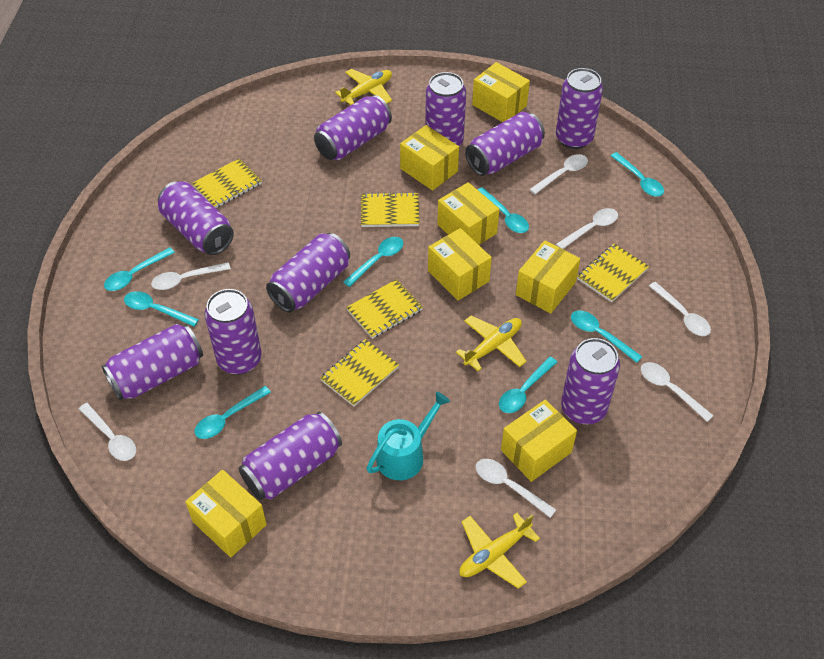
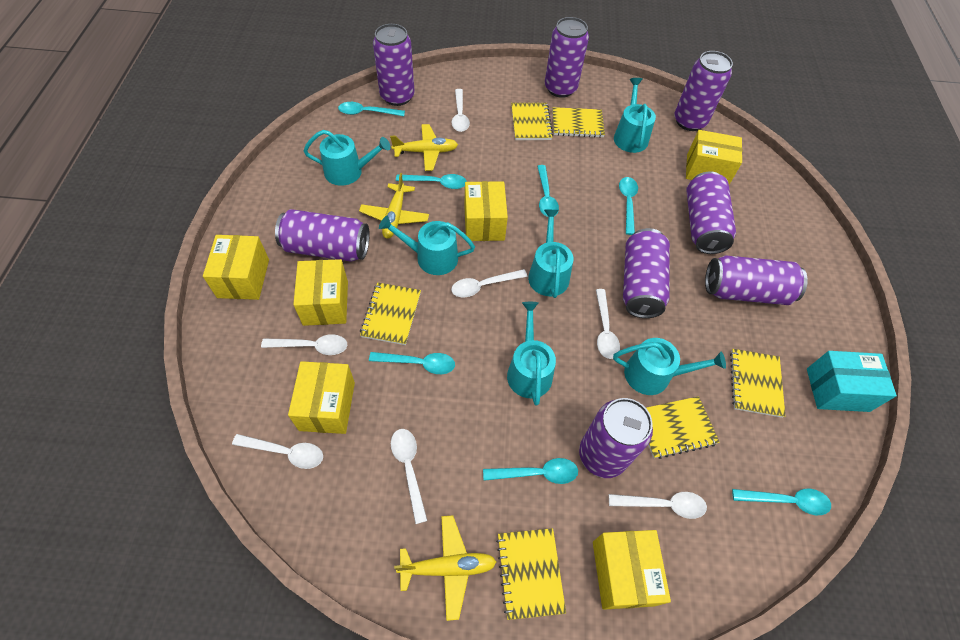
purple can: [102,324,203,401] [158,181,234,255] [205,289,262,375] [239,412,342,500] [266,233,350,313] [314,95,392,160] [425,72,466,146] [465,112,545,176] [556,68,603,149] [561,338,620,424] = 10 -> [275,209,370,262] [373,24,415,106] [545,17,589,98] [579,398,653,478] [623,228,670,318] [674,51,733,131] [686,171,736,254] [705,255,808,305] = 8
turquoise box: none = 0 -> [807,351,897,412] = 1
turquoise spoon: [104,247,175,291] [124,291,199,327] [195,386,271,439] [343,237,403,287] [477,187,529,233] [499,357,557,413] [571,310,642,363] [611,152,664,197] = 8 -> [338,102,405,116] [369,352,455,374] [396,174,467,189] [483,458,578,484] [537,165,559,217] [619,177,638,235] [732,489,831,515] = 7
turquoise watering can: [366,392,450,480] = 1 -> [304,130,391,186] [379,216,475,275] [507,302,556,406] [528,210,573,298] [613,338,726,395] [614,78,656,153] = 6
yellow box: [185,470,267,557] [400,125,459,191] [428,228,492,300] [437,182,499,245] [472,62,530,122] [501,399,577,482] [516,240,580,313] = 7 -> [203,235,269,300] [288,361,355,434] [293,259,348,326] [464,181,508,241] [593,530,671,610] [686,130,742,185] = 6
yellow notebook: [192,158,262,208] [320,339,399,407] [346,279,423,339] [361,192,419,227] [577,244,649,302] = 5 -> [360,282,421,345] [496,528,566,620] [511,103,553,140] [552,107,605,138] [646,396,720,459] [730,349,785,418] = 6

